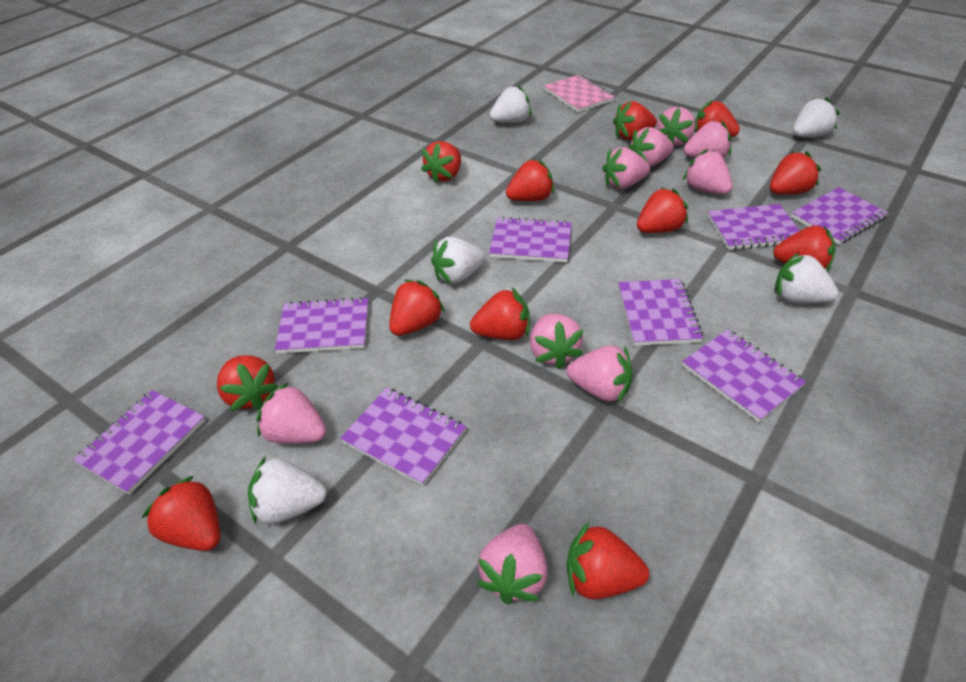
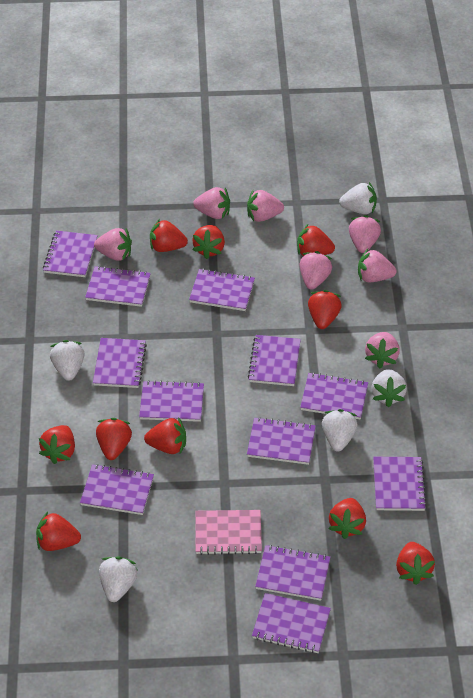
pink strawberry: [256,383,326,444] [477,524,548,604] [530,314,583,370] [567,346,632,404] [602,147,650,189] [628,127,673,167] [657,107,695,146] [683,149,732,194] [684,121,731,158] = 9 -> [94,228,132,261] [193,187,230,219] [247,190,284,222] [300,251,332,290] [349,215,381,253] [358,249,397,282] [365,332,400,368] = 7
purple notebook: [73,390,206,495] [275,297,368,354] [340,388,467,486] [489,217,572,263] [618,279,703,346] [682,329,806,422] [708,204,800,250] [791,187,888,245] = 8 -> [43,230,98,277] [80,464,154,515] [85,266,151,307] [93,338,147,388] [139,380,204,422] [189,269,255,311] [247,417,316,465] [248,335,301,386] [252,593,331,653] [255,545,330,601] [300,372,368,420] [373,457,427,511] = 12
red strawberry: [142,476,220,551] [217,355,279,411] [389,279,445,336] [421,141,461,184] [470,288,530,340] [506,159,555,201] [567,522,649,599] [613,101,657,140] [637,187,688,233] [695,100,740,137] [770,151,821,195] [773,225,836,272] = 12 -> [36,511,81,551] [39,425,75,464] [96,418,132,460] [144,417,186,454] [150,219,188,252] [192,225,225,259] [297,224,335,256] [308,290,342,329] [329,498,366,539] [396,542,435,585] = 10

